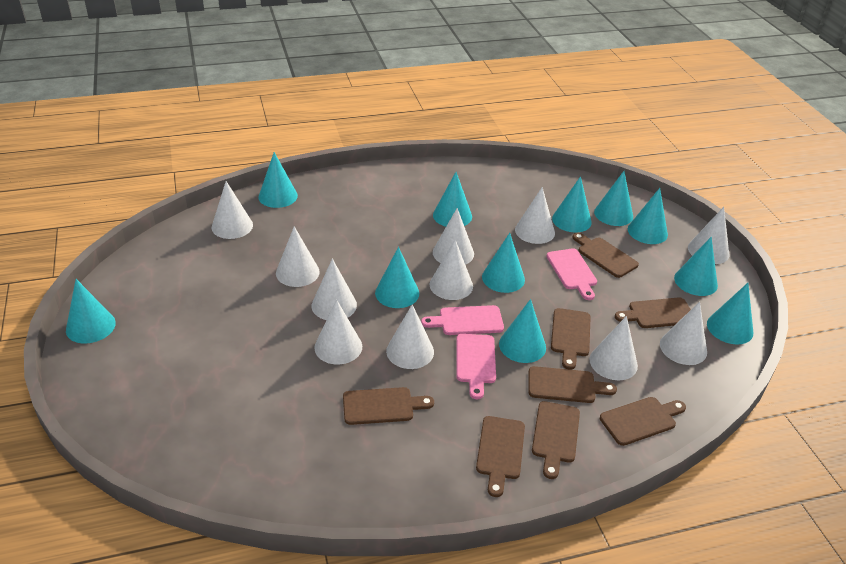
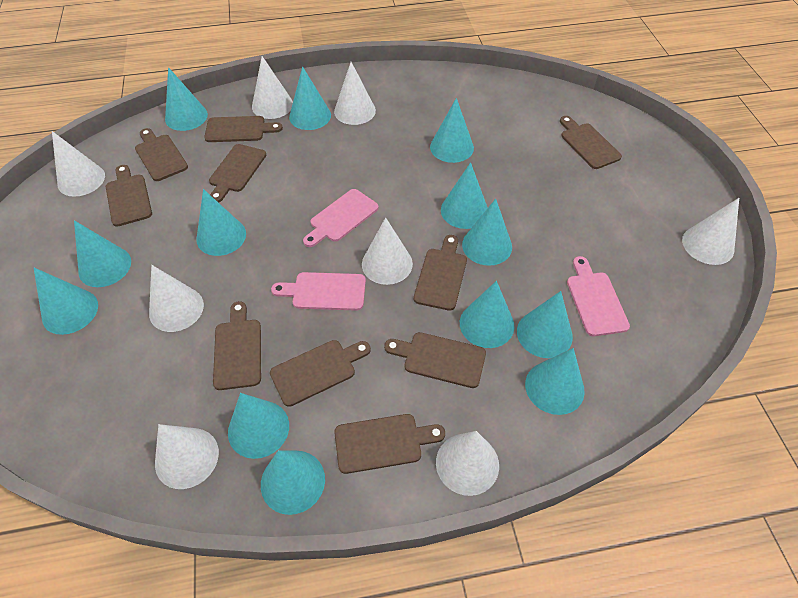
brown cutting board: [343,387,434,425] [476,416,525,497] [528,366,617,403] [532,401,580,479] [551,308,591,370] [572,233,639,278] [600,397,686,446] [615,297,691,328] = 8 -> [106,165,152,227] [135,128,188,181] [204,116,283,142] [209,144,266,203] [213,301,261,390] [270,340,371,407] [334,414,445,474] [384,332,486,388] [414,235,467,311] [560,116,622,169] = 10
turquoise cone: [66,279,116,343] [258,152,298,208] [375,247,419,308] [433,172,472,227] [482,233,525,293] [499,299,546,363] [552,176,592,233] [594,171,633,226] [628,188,668,244] [674,237,718,296] [707,283,753,344] = 11 -> [34,268,98,335] [74,220,131,287] [165,67,208,131] [196,189,246,256] [228,393,289,459] [261,450,325,515] [289,66,331,130] [430,98,474,163] [441,162,488,229] [460,281,514,348] [462,199,512,266] [517,291,573,358] [525,348,585,415] = 13
white cone: [211,181,253,239] [276,226,320,287] [311,259,357,320] [314,300,362,364] [386,304,434,369] [430,240,473,300] [433,208,474,265] [515,187,555,244] [589,316,638,380] [660,302,707,365] [688,207,730,264] = 11 -> [52,131,105,197] [149,265,204,332] [155,424,219,489] [252,56,293,119] [334,62,376,125] [362,217,413,285] [436,431,499,496] [682,198,739,265] = 8

